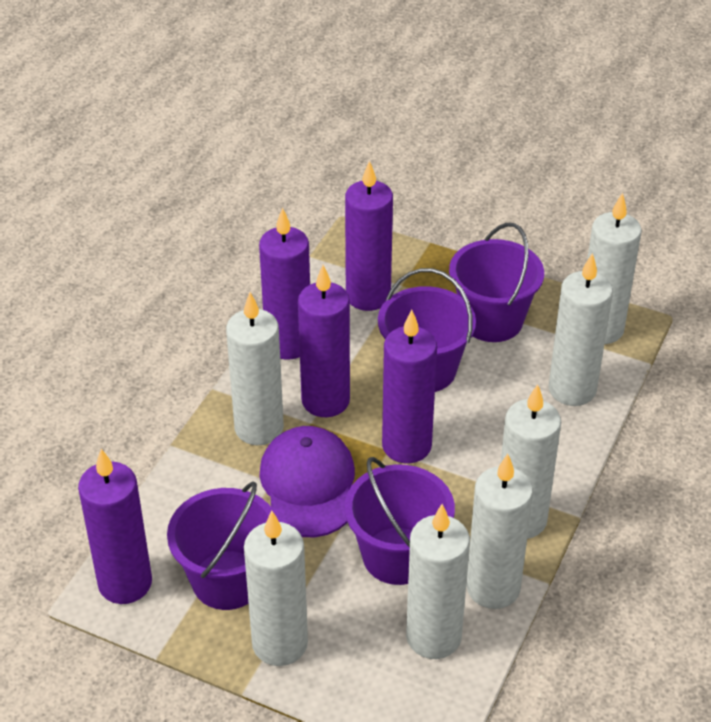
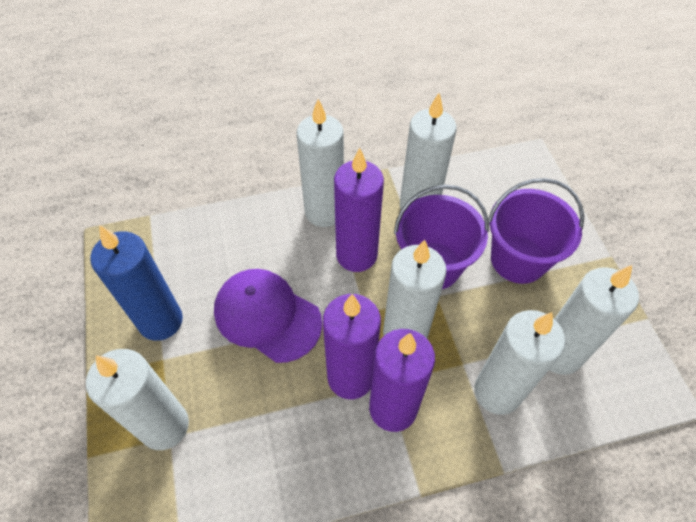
blue candle: none = 0 -> [90,225,183,341] = 1
purple bucket: [167,481,278,610] [345,457,455,585] [378,268,476,392] [449,223,544,342] = 4 -> [394,185,489,289] [488,178,584,284] = 2
purple candle: [78,449,152,604] [259,208,310,360] [298,265,350,417] [345,161,393,311] [382,310,437,463] = 5 -> [323,294,381,399] [334,148,384,272] [369,329,435,432] = 3
white candle: [226,292,284,445] [244,511,308,666] [406,504,470,659] [466,454,533,609] [500,384,561,539] [549,253,613,406] [587,193,642,344] = 7 -> [86,349,189,450] [297,99,344,227] [383,240,447,339] [400,93,457,209] [474,310,565,415] [550,265,639,375] = 6

